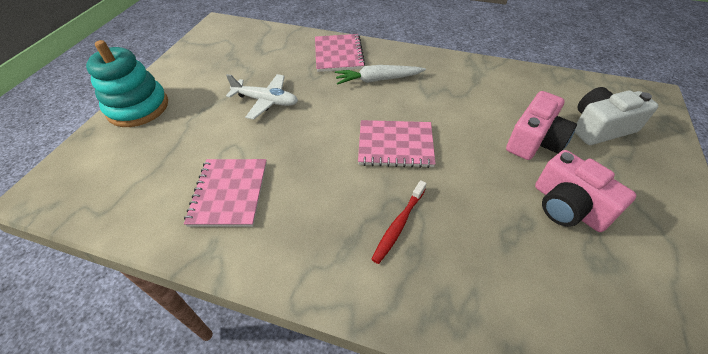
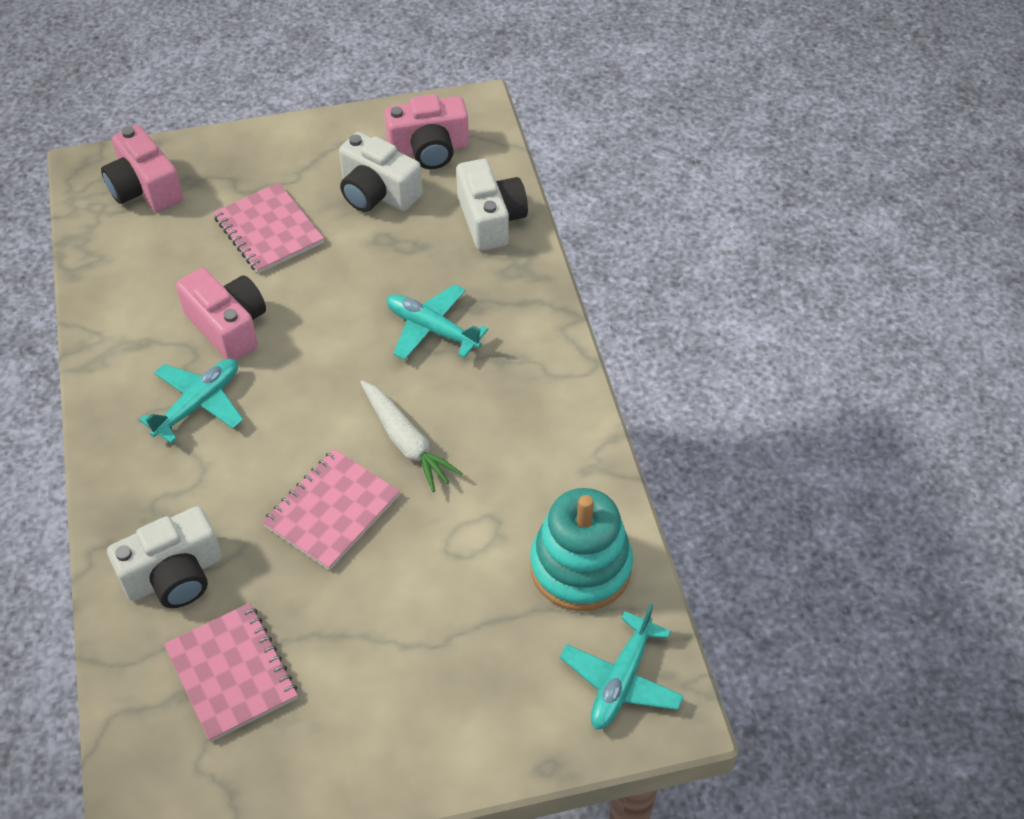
pink camera: [506,91,577,160] [535,150,637,232] = 2 -> [101,125,183,212] [176,268,266,360] [384,94,469,169] = 3
red toothbrush: [371,180,427,264] = 1 -> none = 0
turquoise plane: none = 0 -> [139,359,243,443] [387,284,488,360] [560,604,684,729] = 3
white camera: [575,87,658,145] = 1 -> [107,506,222,608] [339,132,423,212] [456,159,528,251] = 3
white plane: [226,74,298,120] = 1 -> none = 0

